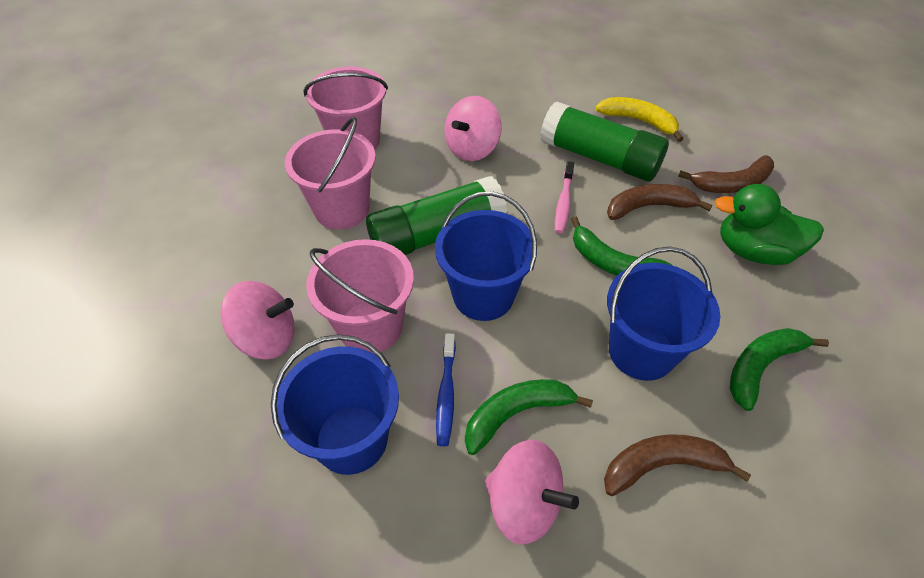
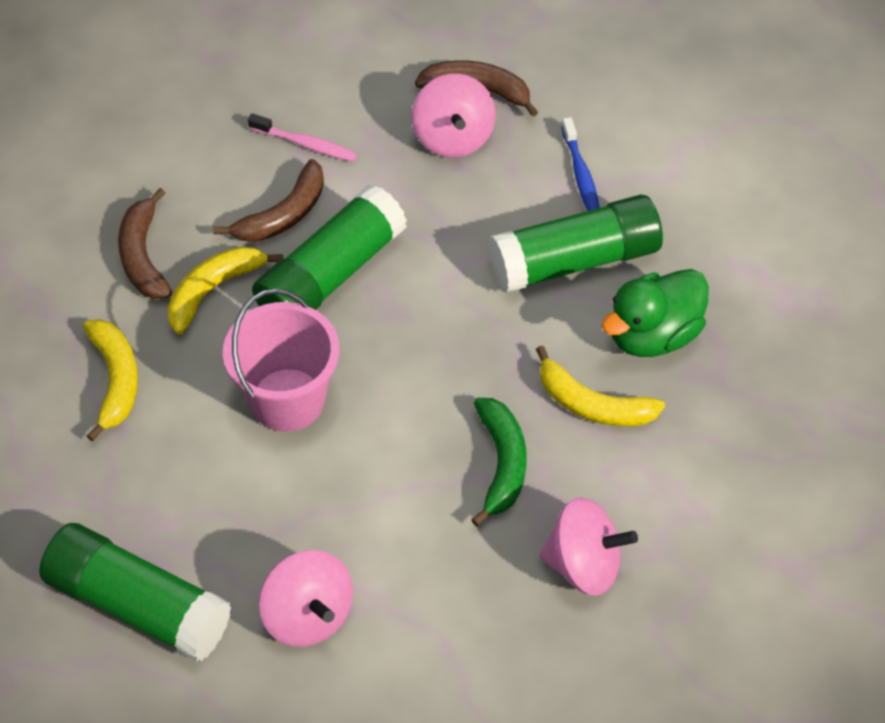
blue bucket: [271,334,399,475] [435,191,537,321] [607,246,720,381] = 3 -> none = 0
green banana: [465,379,593,455] [571,217,673,276] [730,328,829,411] = 3 -> [471,398,527,526] = 1
green glue stick: [366,176,507,255] [540,102,669,181] = 2 -> [39,523,231,662] [252,185,407,310] [489,195,663,293] = 3
pink bucket: [285,117,376,229] [303,67,388,149] [306,239,414,354] = 3 -> [223,289,340,432] = 1
yellow banana: [595,97,683,142] = 1 -> [83,319,138,442] [168,246,283,334] [536,345,665,427] = 3

